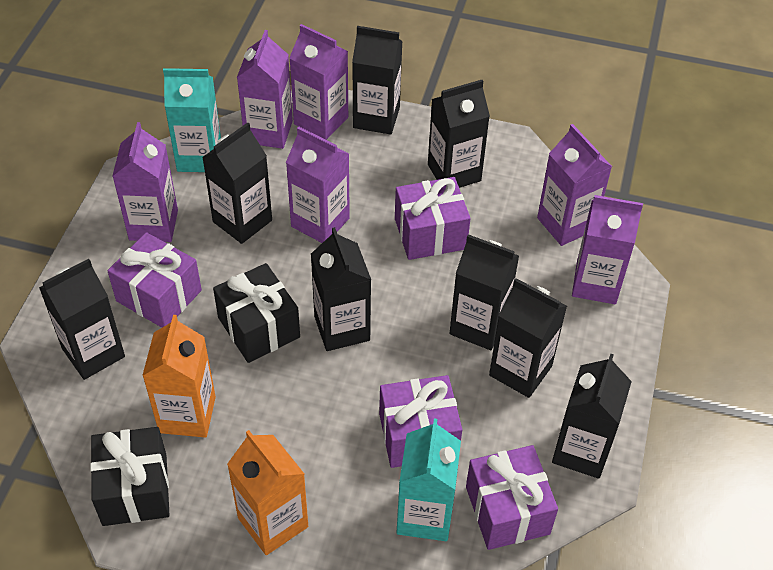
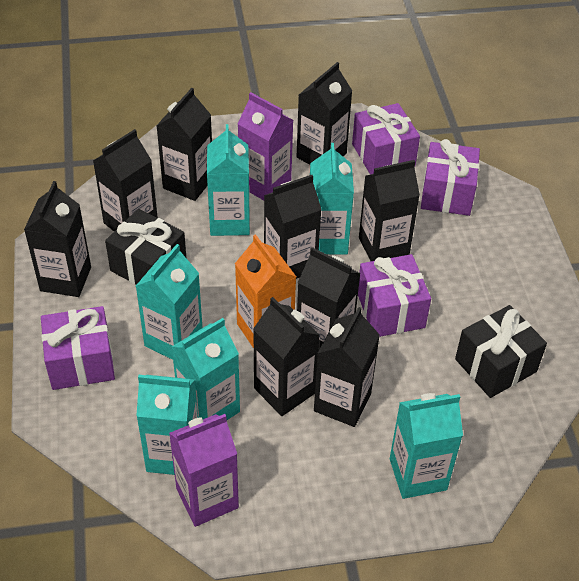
black carton: [39,259,125,380] [202,122,272,244] [311,227,371,351] [352,26,403,135] [428,80,490,188] [449,234,519,350] [489,278,567,398] [552,354,632,479] = 8 -> [24,181,91,297] [93,129,158,231] [157,88,212,201] [253,297,320,416] [264,175,322,279] [297,62,352,165] [297,247,361,351] [314,307,380,427] [359,160,420,261] = 9
orange carton: [142,315,216,438] [227,430,308,555] = 2 -> [235,234,296,348] = 1
purple carton: [112,122,178,242] [237,30,293,149] [286,127,350,243] [289,24,348,140] [537,124,612,246] [572,195,643,304] = 6 -> [169,414,239,527] [237,92,293,200] = 2
turquoise carton: [163,68,221,172] [397,418,461,541] = 2 -> [136,244,203,360] [136,375,198,475] [172,318,240,420] [207,124,250,236] [310,143,354,254] [390,393,463,499] = 6

